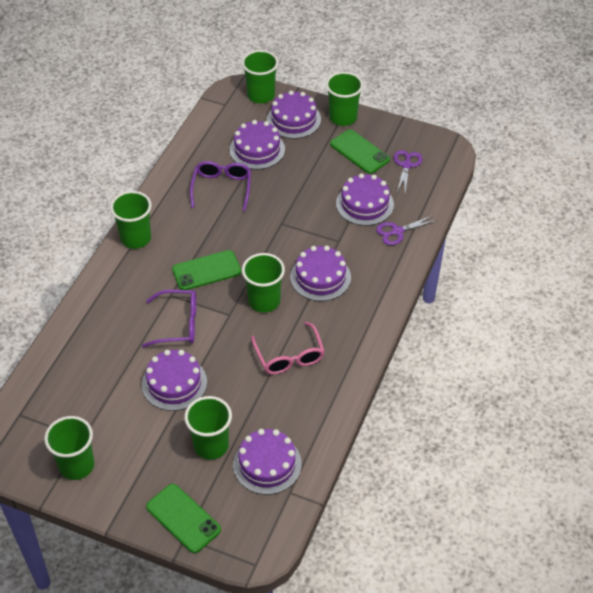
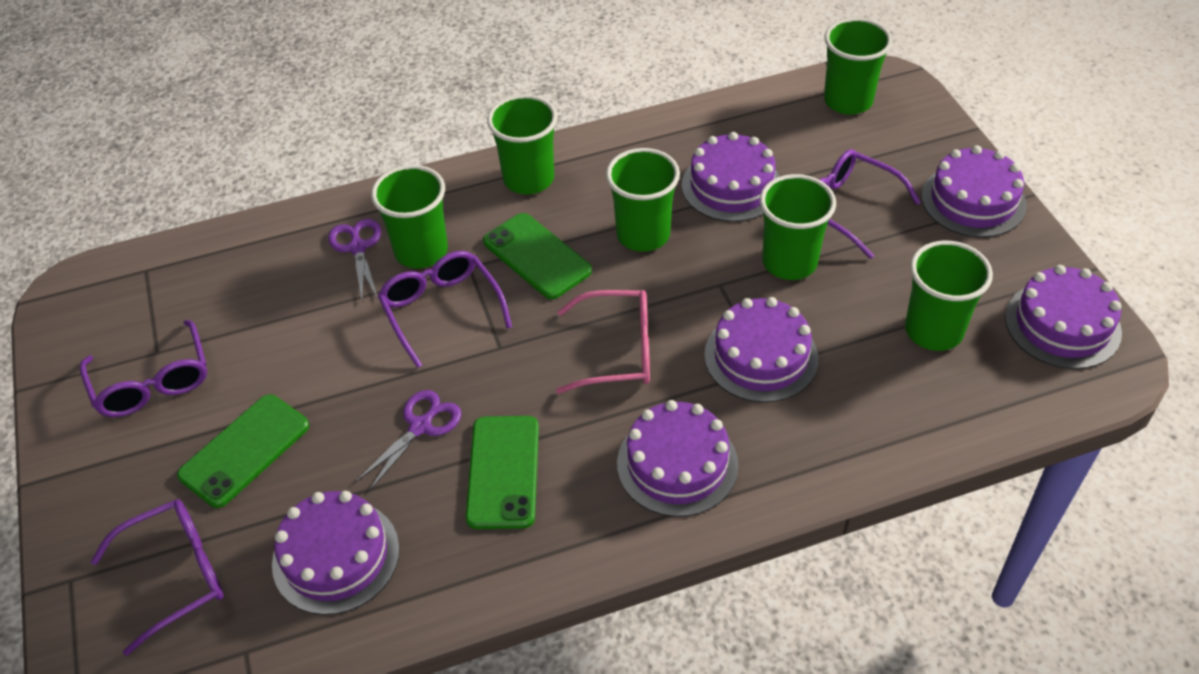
purple glasses: [142,290,196,347] [190,161,251,211] = 2 -> [80,320,207,417] [91,499,224,656] [378,251,512,368] [819,149,921,259] = 4

